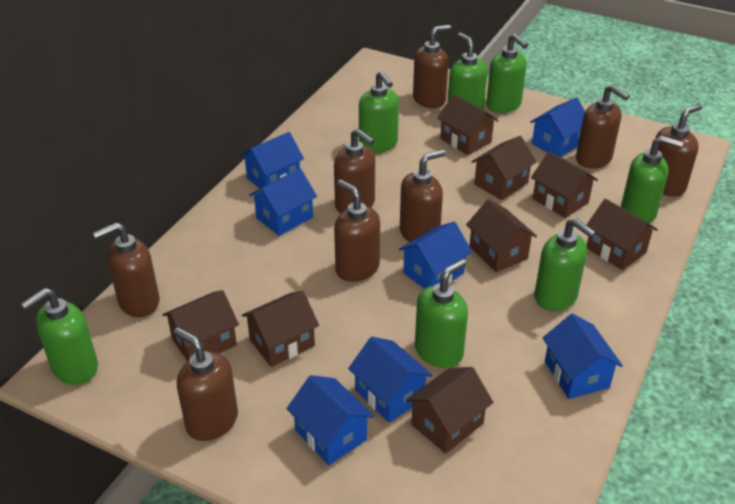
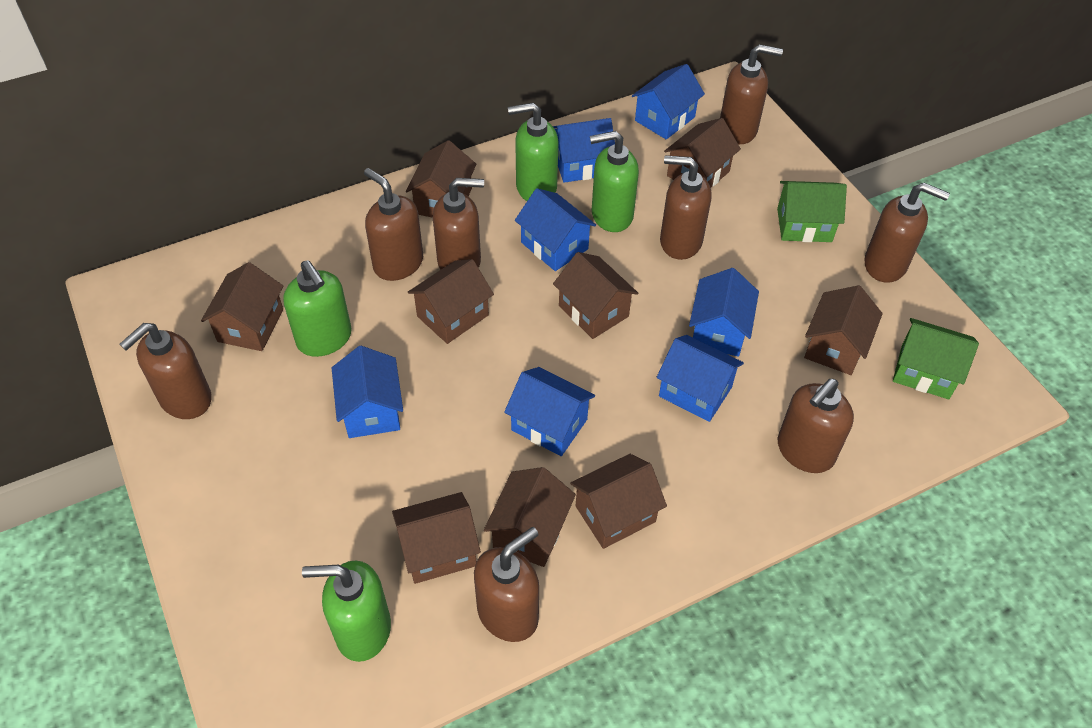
brown house: [162,290,239,361] [242,291,319,367] [406,367,493,454] [437,94,498,155] [466,199,537,273] [471,136,536,200] [531,151,598,218] [587,199,658,270] = 8 -> [201,262,283,351] [392,492,481,584] [406,140,477,218] [408,259,494,344] [484,467,576,567] [553,252,638,339] [570,454,667,549] [664,118,741,188] [804,285,883,375] = 9
green house: none = 0 -> [777,181,847,242] [893,318,979,399] = 2
green soap dispenser: [21,288,98,385] [359,71,399,153] [415,259,468,368] [448,33,488,110] [486,34,528,113] [534,218,596,311] [621,135,683,224] = 7 -> [283,260,352,357] [302,561,391,662] [508,103,558,201] [590,131,639,232] = 4

